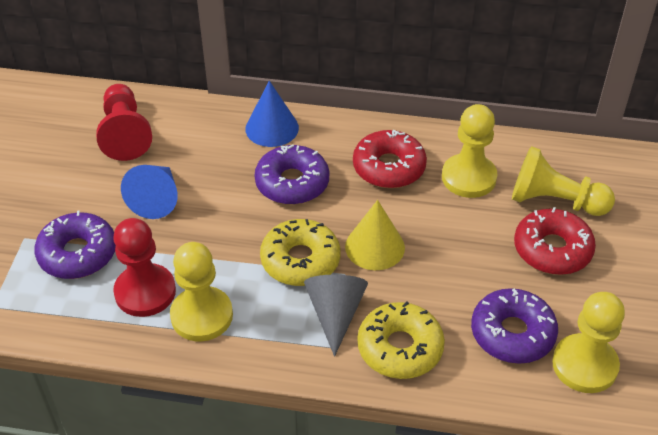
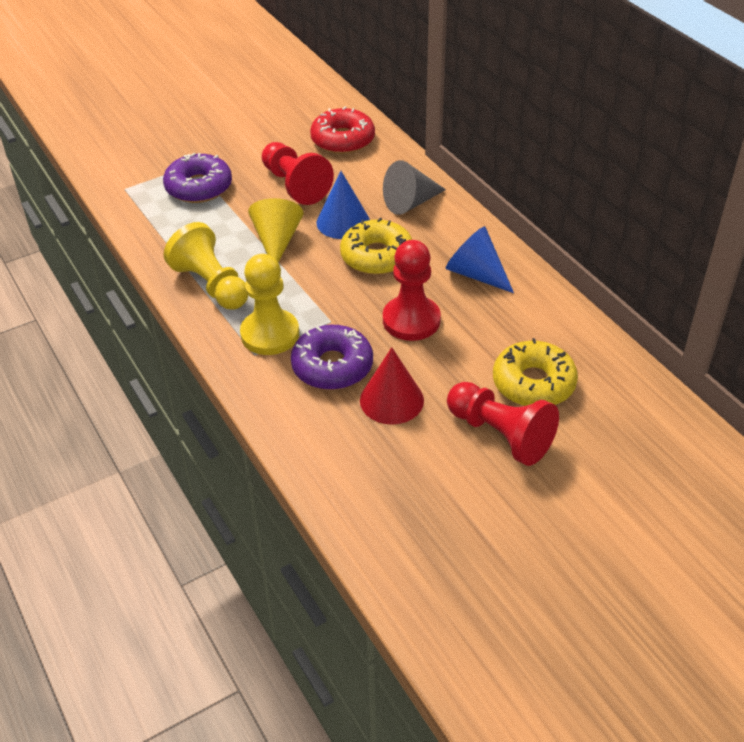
purple donut: [34,210,116,279] [254,145,329,205] [471,288,558,364] = 3 -> [163,153,232,203] [291,325,373,390] = 2
red cone: none = 0 -> [360,347,424,425] = 1
red donut: [353,130,427,188] [514,207,596,275] = 2 -> [310,106,375,154] = 1
red pawn: [96,84,152,161] [113,218,176,317] = 2 -> [262,142,334,205] [383,240,441,341] [447,382,559,466] = 3
yellow pawn: [170,242,233,342] [442,104,498,198] [512,146,615,216] [552,292,625,393] = 4 -> [164,222,248,310] [240,254,299,355] = 2

